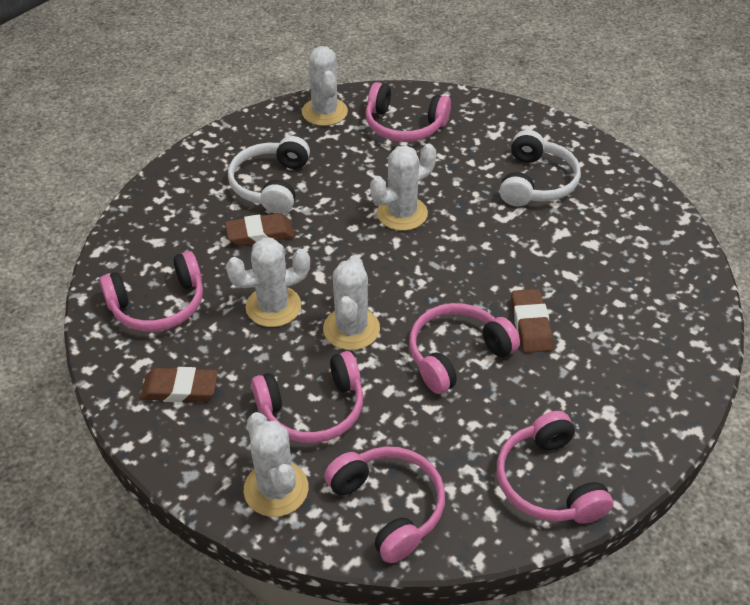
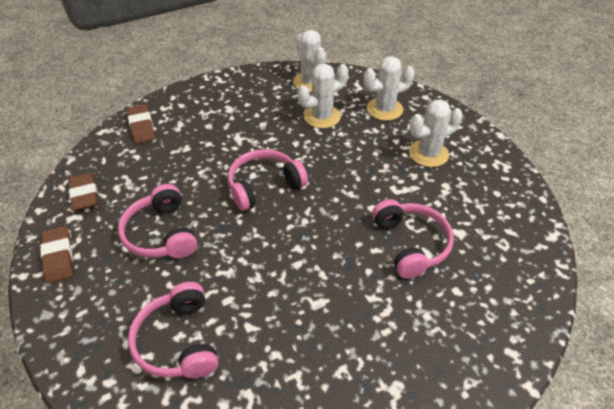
pink headphones: [100,251,203,332] [251,351,363,443] [324,446,445,563] [366,82,451,142] [409,303,520,394] [497,411,613,524] = 6 -> [118,184,197,258] [128,282,218,378] [228,149,308,211] [372,199,454,279] = 4
white cactus: [226,238,310,327] [244,412,308,517] [302,46,348,126] [323,255,380,350] [370,143,436,231] = 5 -> [293,30,326,92] [298,63,348,128] [363,56,415,121] [409,99,463,167] = 4
white headphones: [228,136,310,214] [500,130,581,206] = 2 -> none = 0

